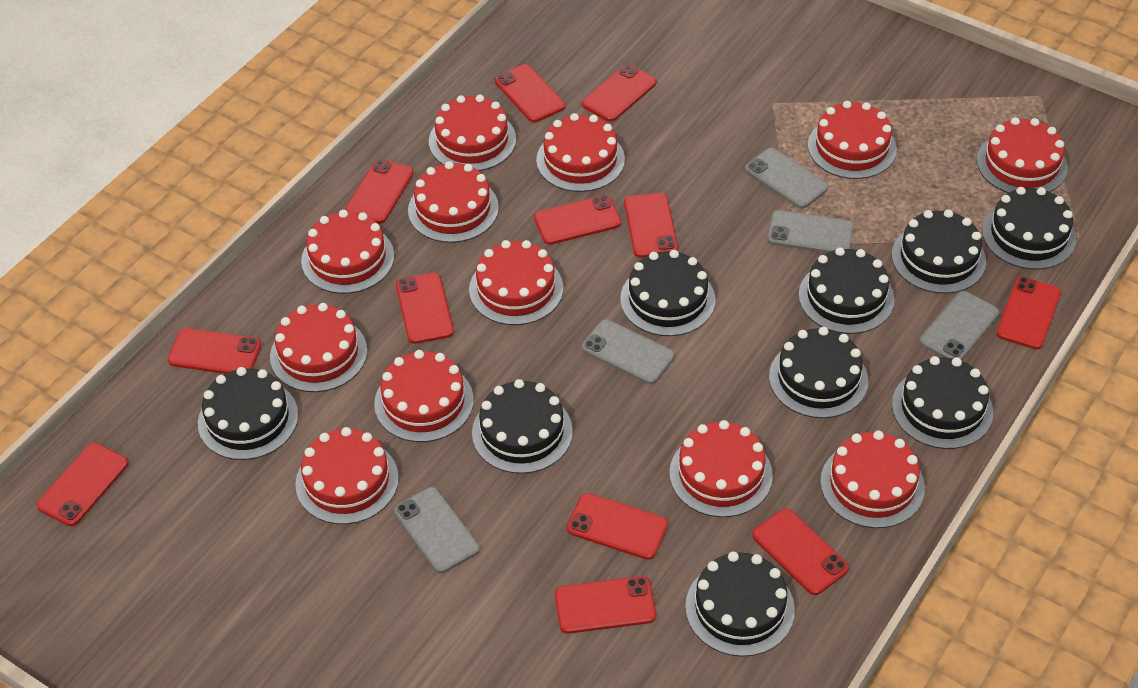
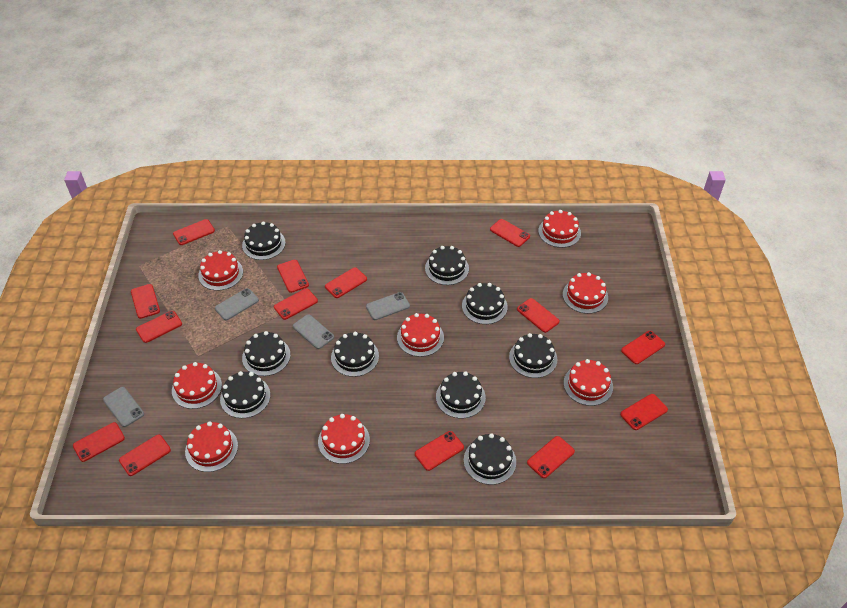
grey phone: [394,487,480,573] [582,319,675,384] [745,148,828,209] [767,210,854,253] [919,291,999,361] = 5 -> [103,387,144,427] [215,288,259,320] [293,314,334,349] [366,292,410,320] = 4
red cake: [270,303,367,392] [296,427,399,524] [301,210,394,294] [374,350,474,442] [408,161,499,243] [429,95,516,171] [469,240,563,325] [536,113,625,192] [670,420,773,517] [808,101,897,179] [820,431,925,528] [977,117,1068,193] = 12 -> [172,362,222,409] [185,421,238,472] [198,250,243,291] [318,414,370,464] [397,313,444,357] [538,210,581,248] [563,272,608,314] [564,359,613,406] = 8
red phone: [36,443,128,526] [167,328,261,374] [345,159,414,224] [396,273,454,344] [495,64,565,122] [534,195,621,245] [555,576,656,634] [567,493,668,560] [582,64,657,122] [624,193,678,258] [752,508,849,595] [996,276,1061,349] = 12 -> [73,422,125,462] [119,435,171,476] [131,284,160,319] [136,311,182,343] [173,219,215,245] [274,288,318,320] [277,260,309,293] [325,267,367,298] [415,431,464,471] [490,219,530,247] [517,298,559,333] [527,436,575,478] [620,394,668,430] [621,331,665,364] = 14

